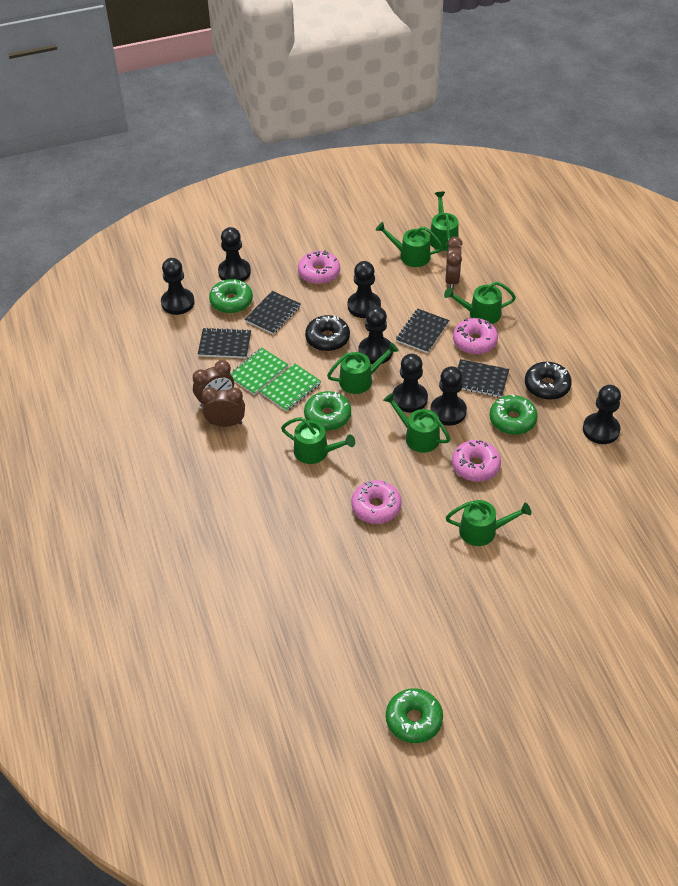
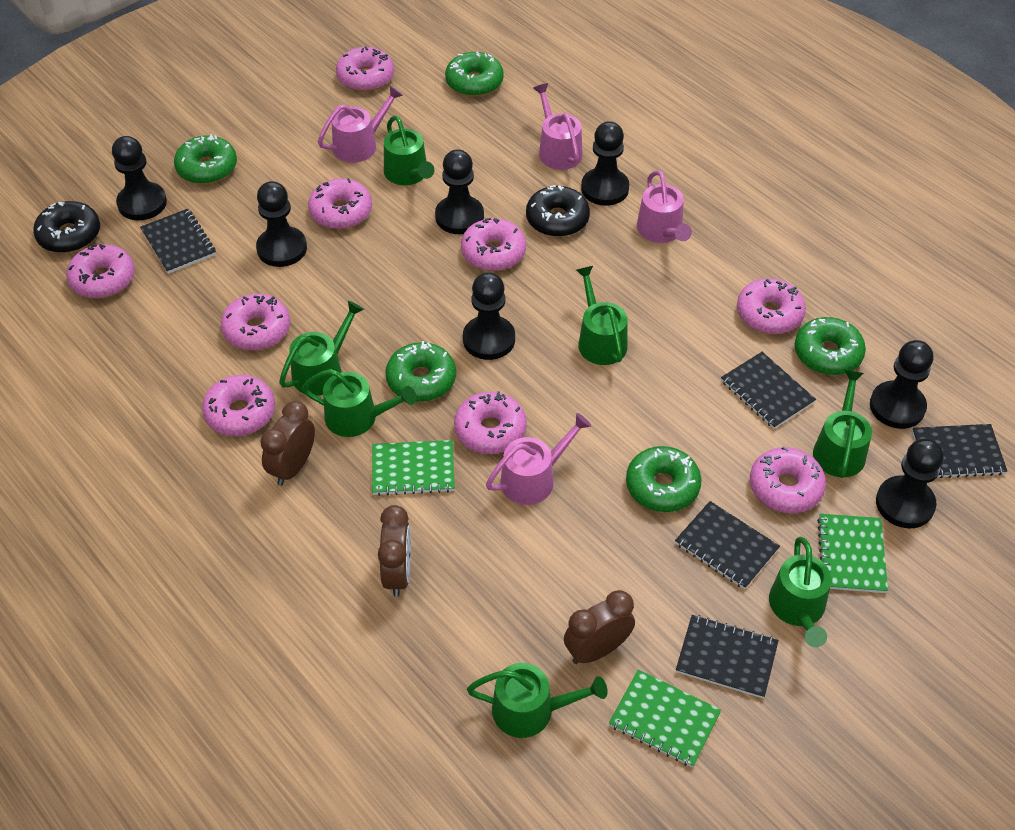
black notebook: [198,328,251,358] [245,291,301,335] [396,309,449,353] [458,359,509,397] = 4 -> [140,209,216,274] [675,501,780,589] [676,615,779,698] [721,352,816,429] [912,424,1007,478] = 5
green donut: [209,279,253,313] [304,391,351,431] [386,688,443,743] [490,394,538,435] = 4 -> [174,134,237,184] [385,341,456,402] [445,52,504,97] [626,446,702,512] [795,317,866,375] = 5
green notebook: [230,348,288,395] [260,363,321,412] = 2 -> [372,440,455,496] [609,669,721,767] [817,514,888,593] = 3
pink donut: [298,250,340,284] [351,480,402,524] [452,440,501,482] [453,318,498,354] = 4 -> [66,244,135,298] [202,375,275,436] [221,294,290,350] [308,178,372,229] [336,46,394,92] [454,391,527,454] [461,218,526,271] [737,278,806,334] [750,447,826,513] = 9
pink watering can: none = 0 -> [318,86,403,163] [486,413,591,505] [533,83,583,170] [637,170,692,243] = 4

